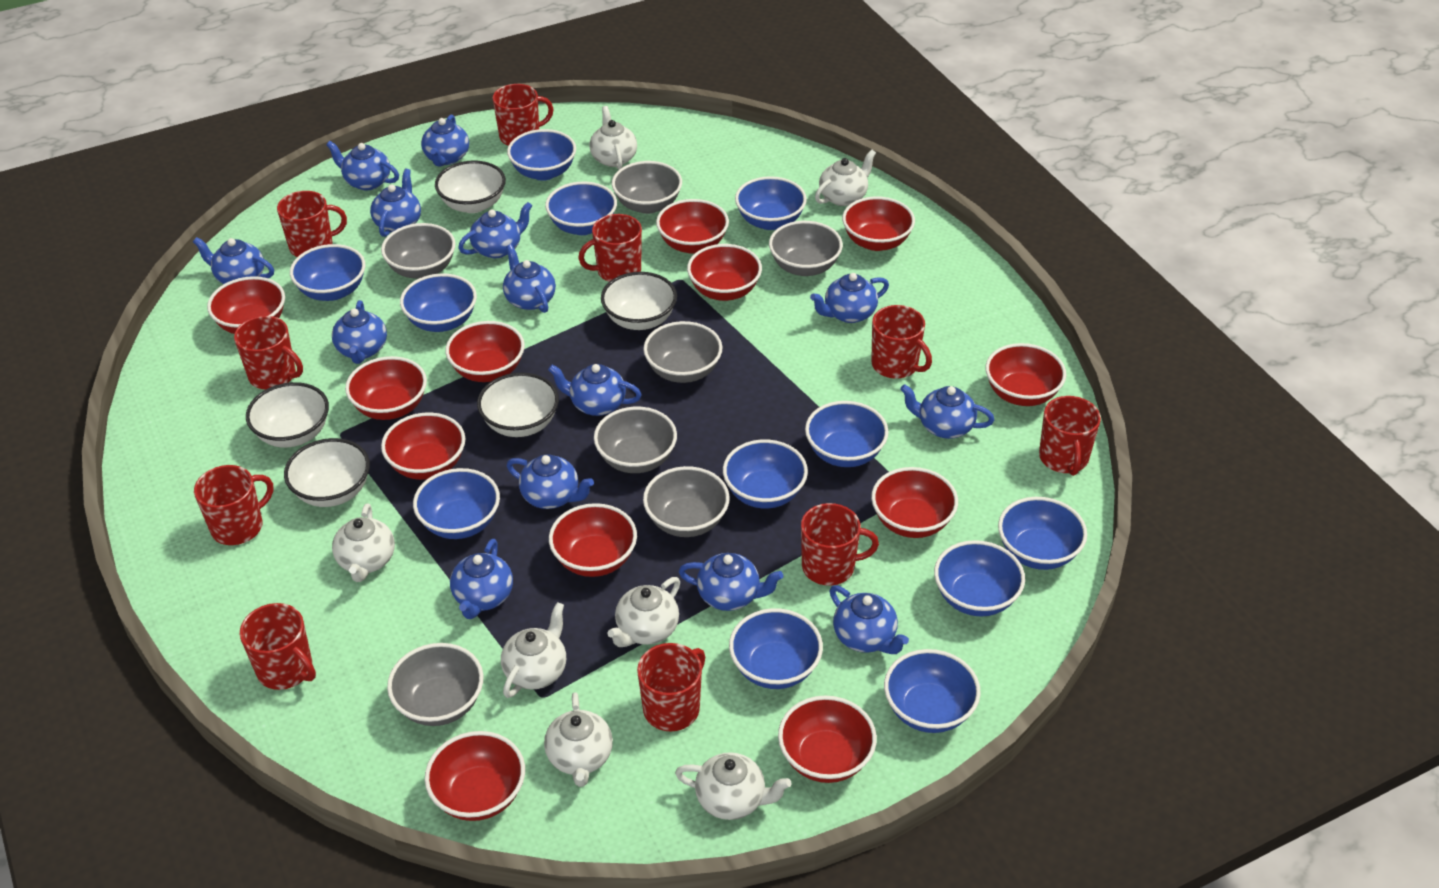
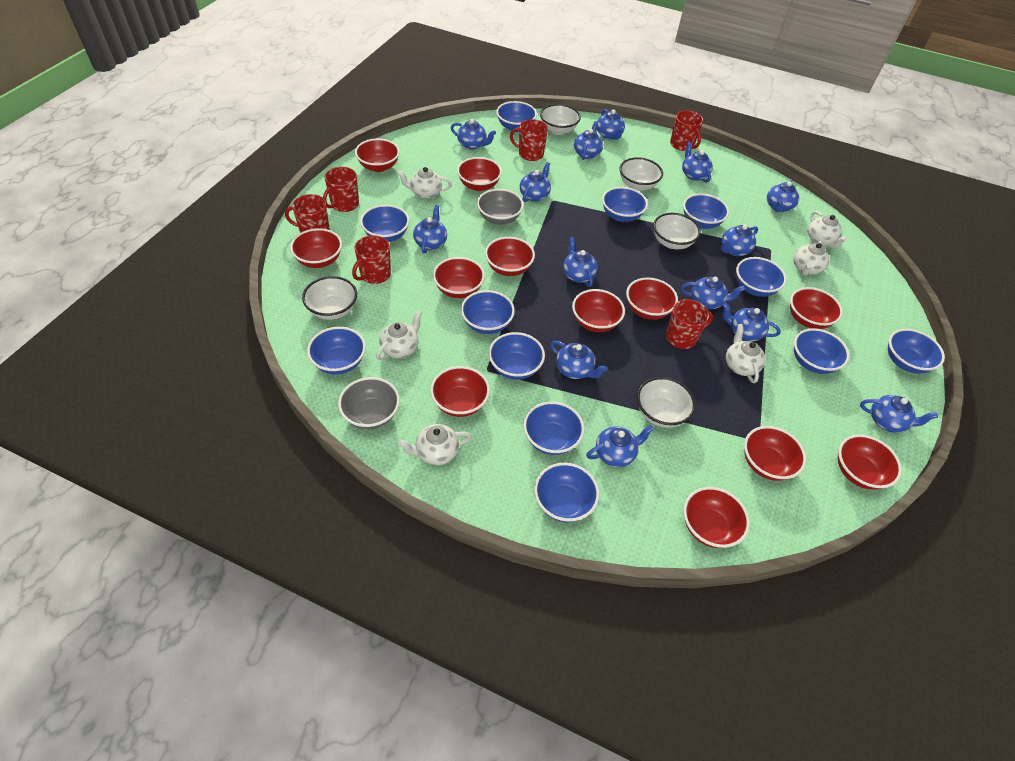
grey bowl: [381,223,456,279] [387,643,483,726] [594,407,677,473] [612,161,682,214] [643,321,722,383] [643,466,730,537] [769,221,843,276] = 7 -> [338,377,400,429] [477,189,524,225] = 2
red mug: [194,465,273,545] [234,316,303,389] [240,603,316,690] [277,191,347,257] [493,84,553,146] [578,214,642,282] [637,643,705,731] [801,503,879,586] [871,305,932,379] [1039,396,1101,476] = 10 -> [285,194,330,233] [323,167,359,212] [352,235,391,284] [510,119,548,161] [666,299,713,349] [670,110,703,151] = 6
white teapot: [332,503,395,582] [501,602,566,698] [544,692,613,787] [589,106,637,170] [608,577,680,647] [675,752,791,820] [815,149,876,206] = 7 -> [376,310,422,360] [397,167,452,199] [398,424,472,465] [726,324,765,383] [793,240,829,276] [808,211,847,248] = 6

